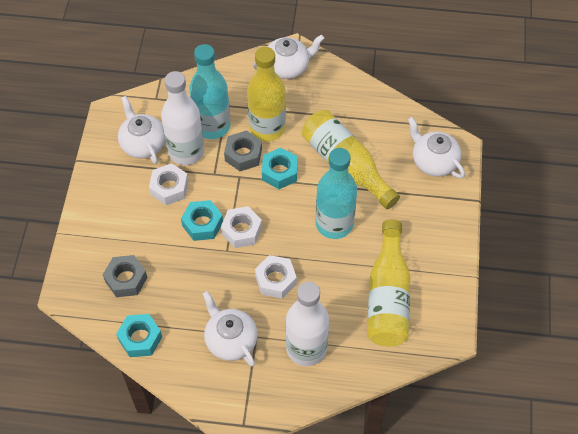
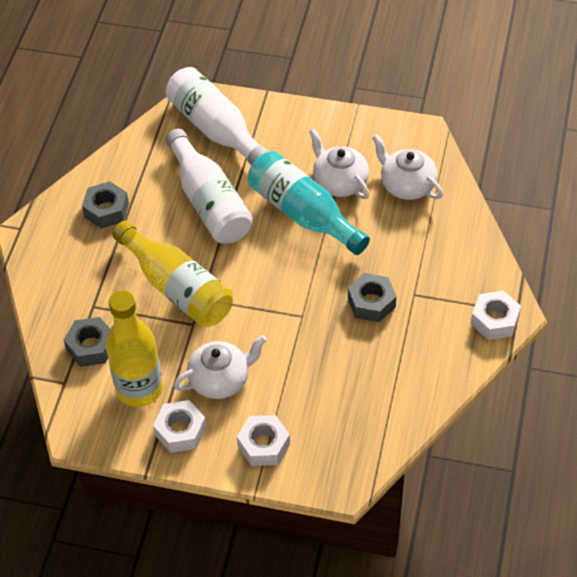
grey nut: [103,255,147,297] [224,130,262,171] = 2 -> [64,317,110,367] [82,181,129,229] [348,273,397,322] = 3
turquoise bottle: [189,44,231,139] [315,148,357,239] = 2 -> [248,151,370,255] = 1
turquoise nut: [116,314,162,357] [181,200,223,241] [262,148,298,189] = 3 -> none = 0
white teapot: [118,96,165,164] [203,291,258,366] [253,34,324,79] [408,117,465,178] = 4 -> [174,335,267,399] [309,129,369,199] [372,134,443,200] = 3
yellow bottle: [247,47,286,142] [302,110,400,209] [367,219,410,346] = 3 -> [106,291,163,407] [112,221,233,327] = 2

